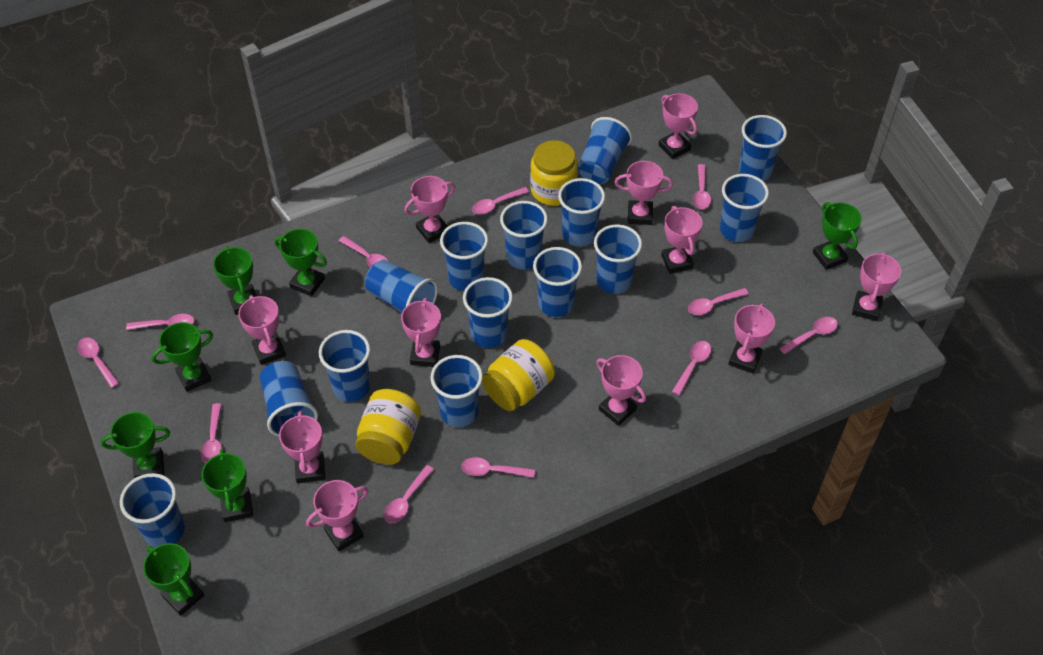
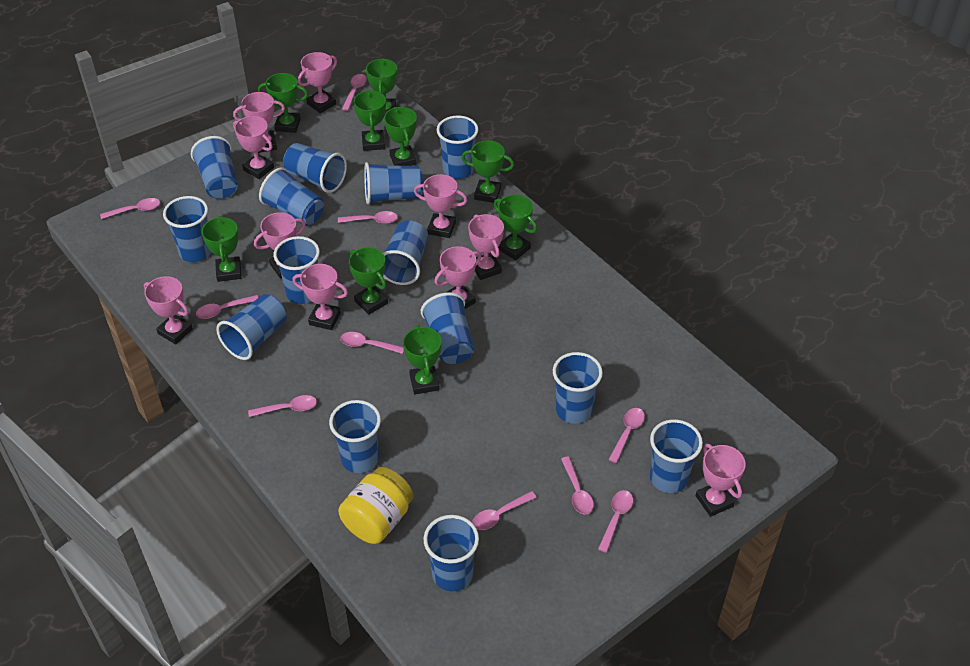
green trophy: [101,412,170,478] [143,543,204,616] [152,322,213,392] [202,449,253,522] [213,246,257,315] [274,229,327,296] [813,202,862,270] = 7 -> [201,216,242,282] [258,73,308,133] [349,247,388,315] [354,90,386,151] [366,58,397,118] [384,107,417,166] [403,325,441,394] [462,140,514,203] [494,195,537,261] = 9
pink spoon: [77,338,119,388] [126,314,195,330] [201,403,222,463] [339,236,388,267] [384,465,434,523] [461,457,535,478] [472,187,529,215] [672,341,711,396] [688,288,749,315] [693,164,711,209] [780,317,838,354] = 11 -> [100,198,160,219] [196,295,259,319] [248,395,317,417] [338,211,398,224] [340,332,404,354] [342,74,367,111] [472,491,537,530] [561,457,594,514] [598,490,633,553] [608,408,645,463] = 10
pink trophy: [238,295,286,365] [279,411,325,483] [306,480,368,551] [401,298,441,367] [404,176,455,243] [596,355,646,426] [615,161,673,225] [658,93,698,159] [661,206,702,274] [728,304,775,374] [852,252,901,321] = 11 -> [144,276,193,344] [233,92,285,153] [233,116,274,179] [254,212,306,279] [292,264,348,330] [298,52,337,113] [414,174,467,238] [434,246,481,309] [468,214,504,280] [696,444,746,517] = 10
yellow jar: [355,389,421,465] [482,339,555,411] [530,140,578,206] = 3 -> [338,467,414,544] = 1

